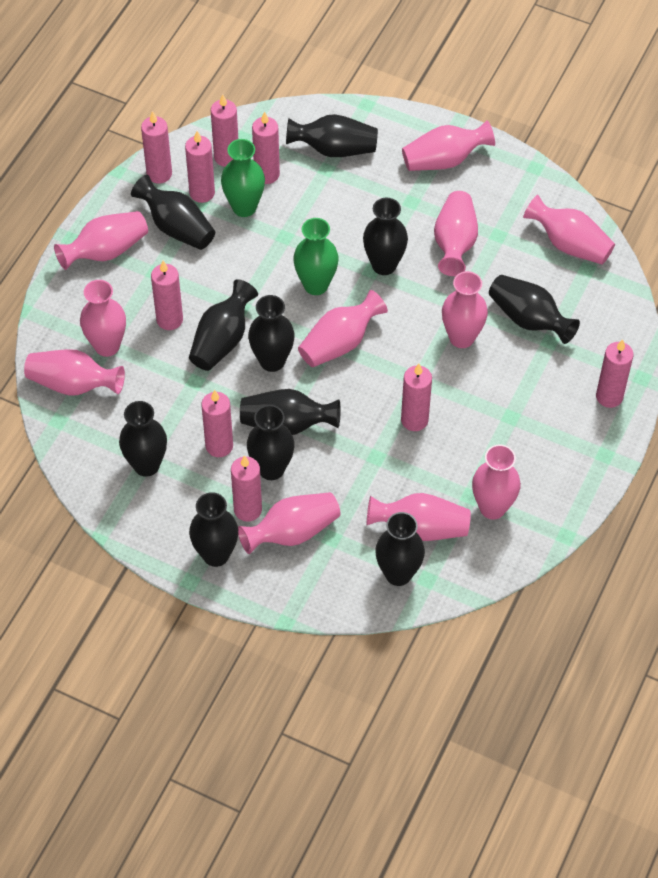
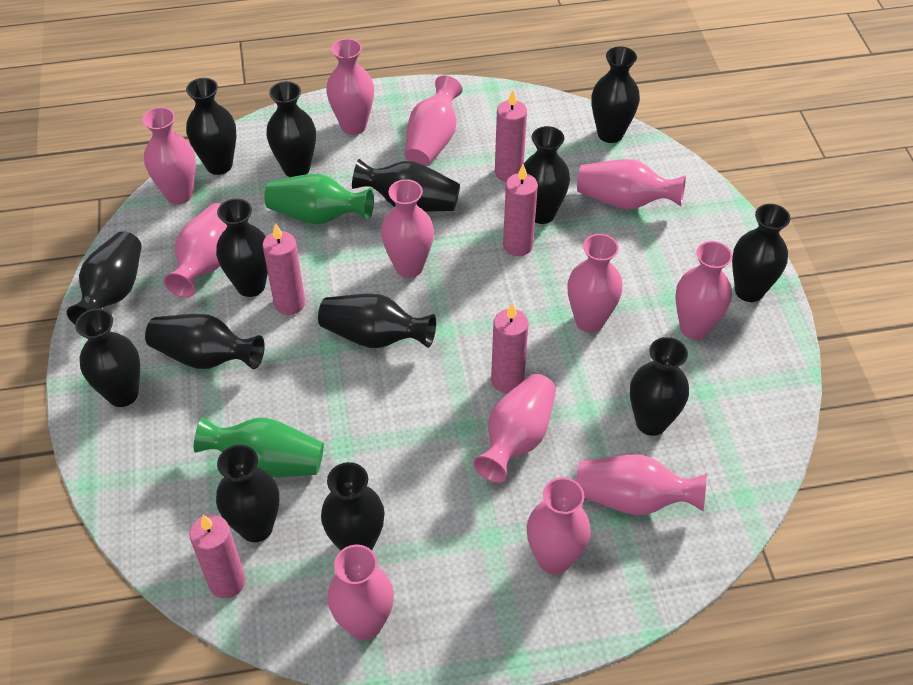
black vase: [119,401,167,477] [131,175,215,250] [189,279,258,371] [189,492,238,567] [240,389,341,435] [247,405,294,480] [248,295,295,372] [286,114,378,157] [363,198,408,275] [375,512,425,586] [489,275,580,344] = 11 -> [67,231,142,324] [75,308,140,407] [145,314,265,369] [186,78,236,175] [216,198,268,297] [216,445,279,542] [266,81,316,177] [318,294,436,348] [321,462,385,551] [352,159,460,212] [524,126,570,224] [592,47,640,143] [630,337,689,436] [732,204,791,302] = 14
pink candle: [141,111,172,184] [151,261,183,330] [185,131,215,203] [202,390,233,457] [211,94,238,167] [231,455,262,522] [252,111,280,184] [401,364,432,431] [596,339,634,408] = 9 -> [189,515,246,598] [263,223,305,315] [491,303,529,393] [495,90,527,182] [503,164,538,256] = 5
pink vase: [24,349,125,396] [54,211,148,270] [80,280,126,357] [238,492,340,554] [298,290,388,367] [367,493,471,541] [402,120,495,171] [434,191,478,276] [442,271,488,348] [472,444,521,520] [523,195,615,265] = 11 -> [142,107,196,204] [164,203,227,298] [326,38,374,135] [327,545,394,640] [381,179,434,278] [405,76,462,166] [473,374,556,483] [527,477,591,574] [568,234,623,332] [576,455,707,515] [577,159,686,209] [675,241,732,340] = 12

